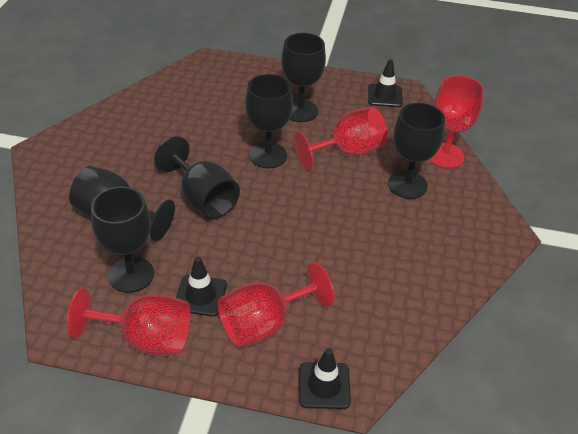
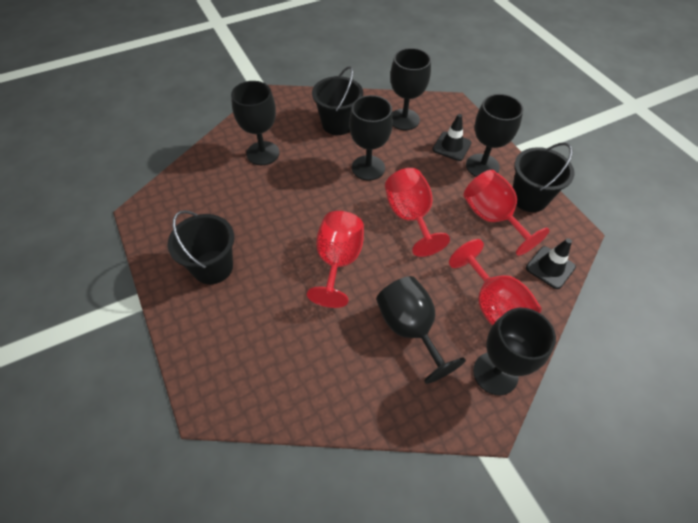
black bucket: none = 0 -> [168,210,234,284] [312,66,363,135] [513,143,574,212] = 3
black traffic cone: [176,257,227,317] [299,348,351,409] [368,60,403,107] = 3 -> [432,114,472,161] [526,238,576,289] = 2

